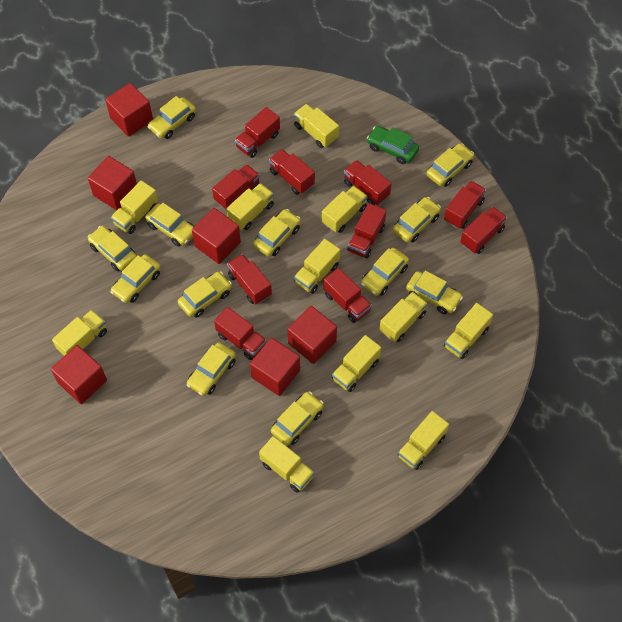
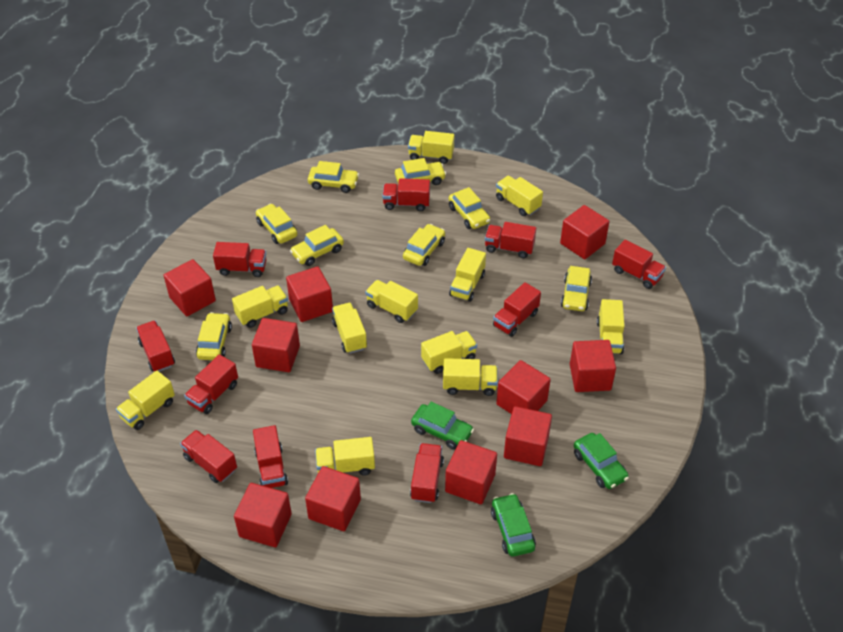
green car: [367,126,419,164] = 1 -> [411,402,474,450] [491,493,536,557] [574,433,629,489] = 3
red cube: [51,345,107,404] [88,156,137,210] [105,83,153,137] [192,208,241,264] [250,338,300,396] [288,306,337,364] = 6 -> [164,259,216,316] [234,483,292,547] [252,318,300,372] [286,266,333,322] [305,466,361,531] [445,440,497,504] [496,360,551,414] [504,406,552,466] [560,205,609,259] [570,340,616,392] = 10
yellow car: [88,226,137,271] [110,254,161,303] [145,203,194,247] [147,96,196,139] [178,271,232,318] [187,342,236,396] [253,209,301,257] [271,392,324,446] [361,248,409,296] [393,197,441,243] [406,270,463,314] [427,143,474,187] = 12 -> [196,312,232,360] [256,204,298,244] [290,225,344,266] [308,161,359,193] [395,158,446,185] [403,224,445,266] [449,187,490,229] [561,266,592,311] = 8

